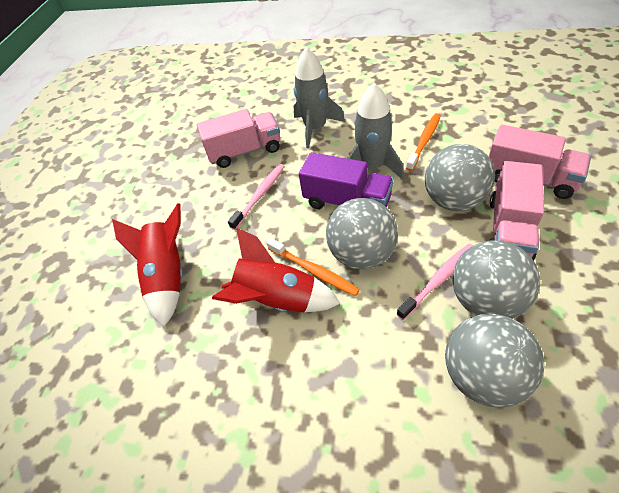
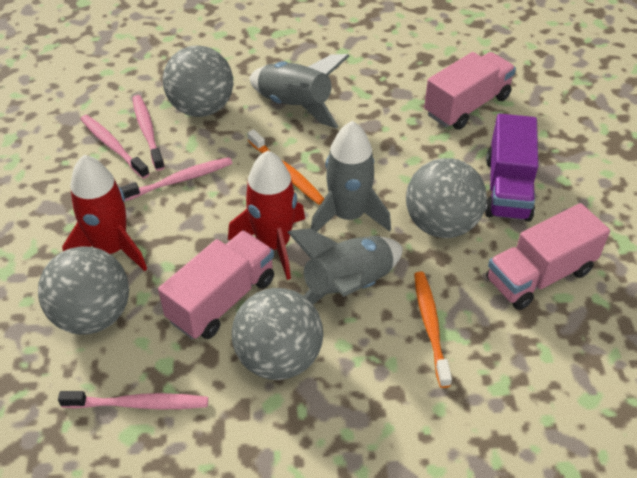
grey rocket: [294,47,345,149] [347,82,404,179] = 2 -> [249,54,349,129] [288,228,403,305] [311,121,391,232] = 3
pink toothbrush: [228,164,285,230] [397,244,473,320] = 2 -> [58,391,208,409] [80,115,150,179] [120,157,232,201] [133,95,165,171] = 4

